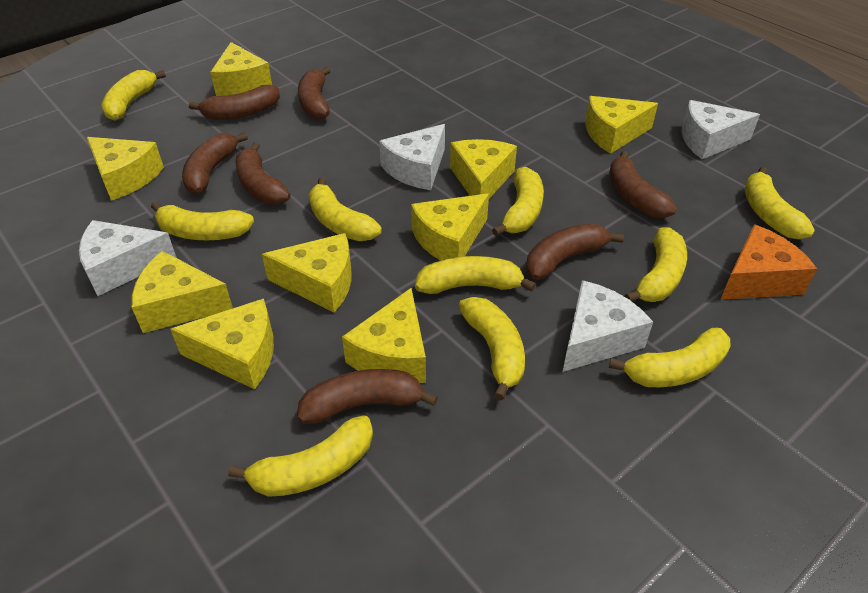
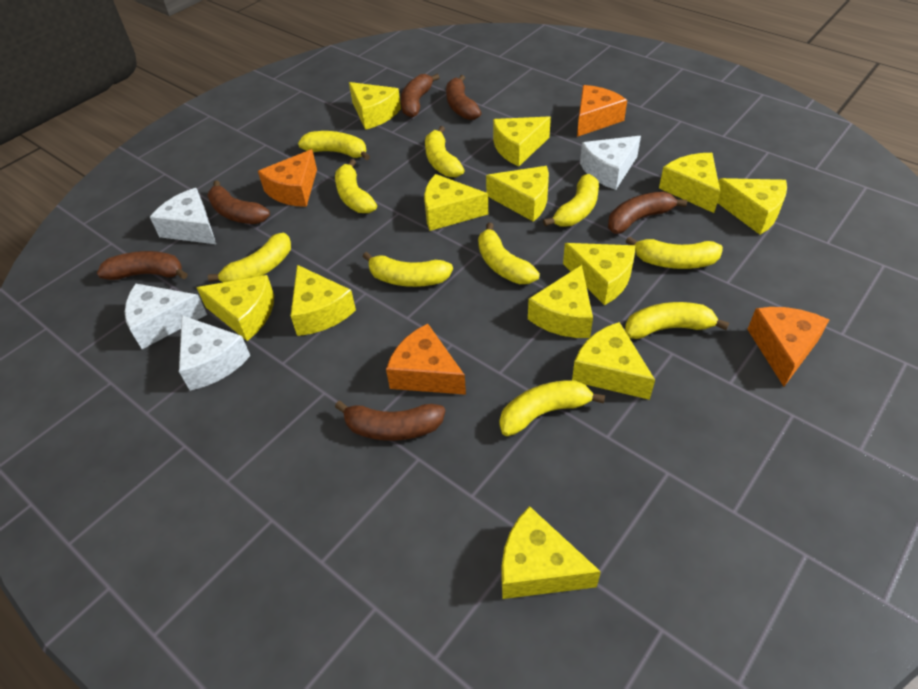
brown banana: [182,132,248,194] [189,85,280,120] [235,142,291,205] [297,369,438,424] [298,67,331,120] [526,224,624,280] [609,151,677,218] = 7 -> [97,251,188,280] [207,180,270,224] [335,401,445,441] [401,74,440,118] [446,75,481,120] [608,192,687,234] = 6
orange cheese: [720,224,817,300] = 1 -> [258,149,317,207] [386,324,466,395] [577,85,627,137] [747,307,829,387] = 4
yellow cheese: [87,137,164,201] [132,251,233,333] [170,299,274,389] [210,42,272,96] [262,233,352,312] [342,288,426,383] [411,194,489,260] [450,139,517,198] [585,96,658,154] = 9 -> [196,275,274,341] [290,265,356,336] [349,82,401,130] [424,174,488,231] [486,166,549,222] [493,117,551,166] [502,506,601,599] [528,265,593,338] [563,243,635,305] [572,322,655,400] [659,153,720,213] [717,178,787,235] = 12

